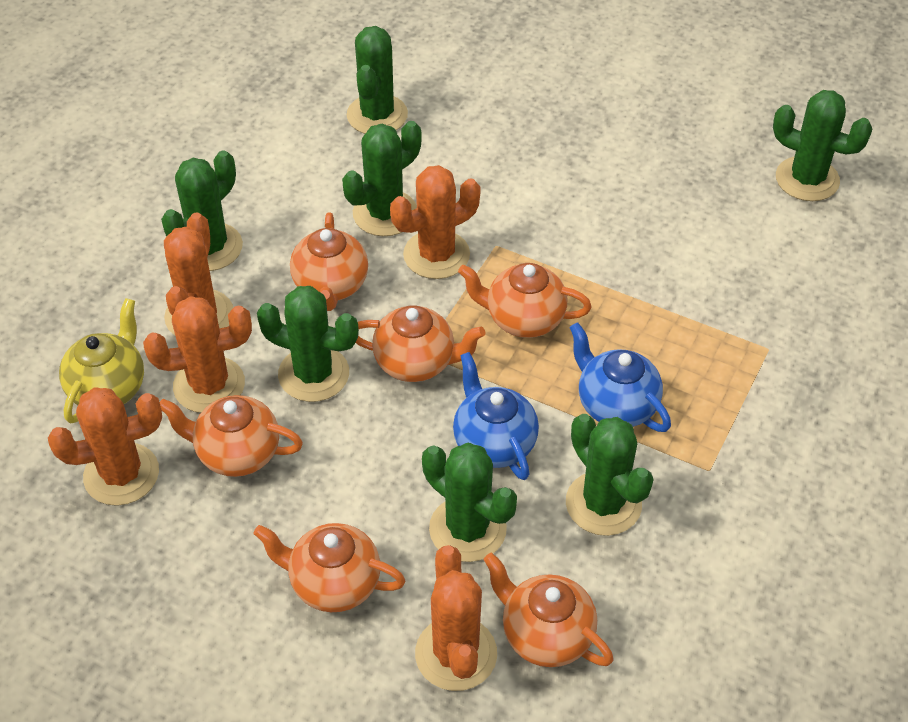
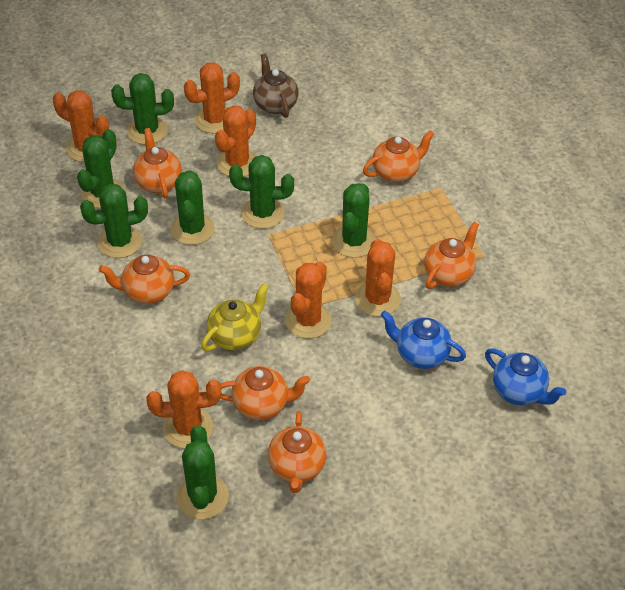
brown teapot: none = 0 -> [253,54,299,118] = 1
orange cactus: [48,387,162,506] [143,296,252,413] [164,212,233,336] [390,165,481,279] [415,545,497,691] = 5 -> [53,90,109,162] [146,370,222,448] [184,62,240,133] [215,105,256,177] [285,262,332,338] [355,239,401,317] = 6

